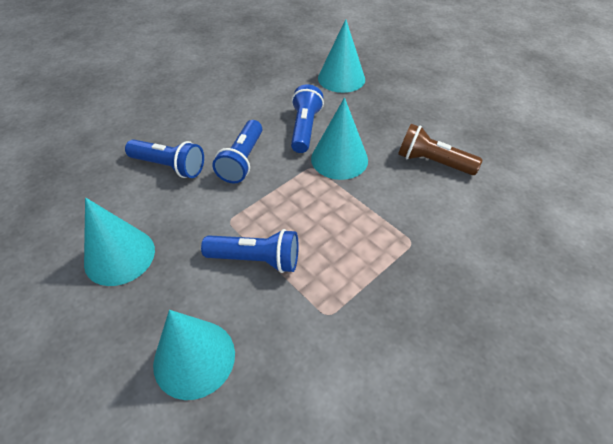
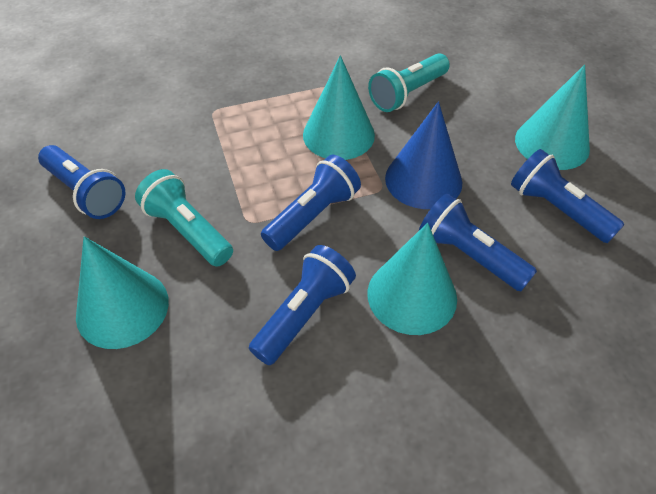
blue cone: none = 0 -> [385,101,462,209] = 1
blue flashlight: [125,139,204,178] [201,229,299,273] [212,120,262,183] [291,84,324,153] = 4 -> [38,145,125,219] [249,245,356,365] [261,155,361,251] [419,194,537,291] [511,149,624,243] = 5
brown flashlight: [398,124,483,175] = 1 -> none = 0
turquoise flashlight: none = 0 -> [135,169,233,267] [368,53,450,112] = 2

